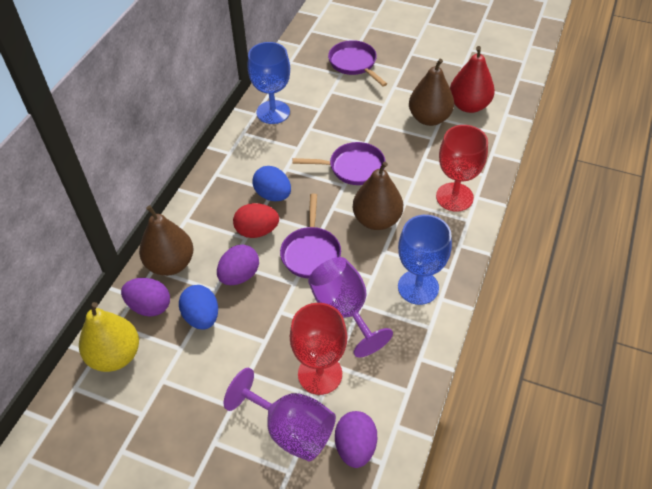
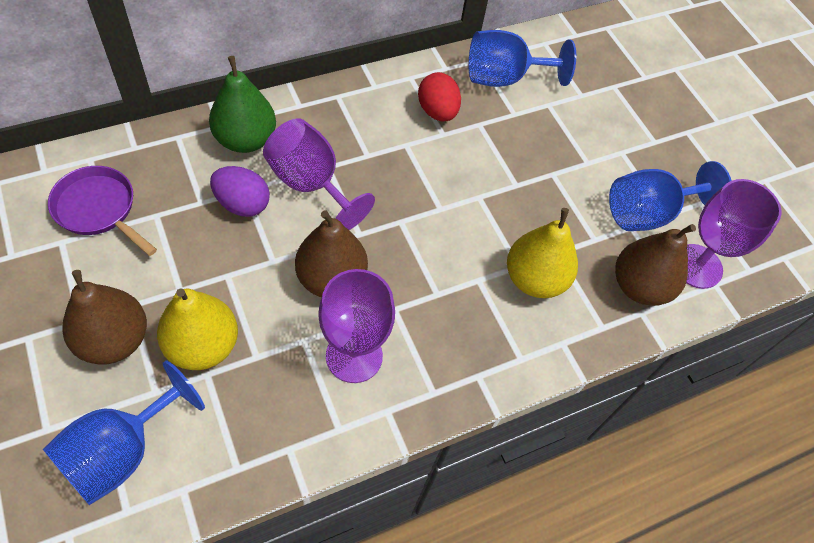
blue egg: [179,285,218,330] [252,166,291,201] = 2 -> none = 0
blue goblet: [248,42,290,124] [398,215,452,305] = 2 -> [43,360,205,505] [469,30,576,87] [609,161,731,231] = 3
green pear: none = 0 -> [209,56,276,153] = 1
purple egg: [121,278,170,317] [217,244,259,285] [335,411,377,468] = 3 -> [210,166,270,217] = 1
purple goblet: [223,368,336,461] [308,257,393,358] = 2 -> [263,118,375,230] [318,269,395,383] [686,179,782,289] = 3
purple pan: [280,193,341,278] [293,142,386,185] [328,40,387,87] = 3 -> [48,166,157,256] = 1
red goblet: [290,303,347,395] [436,125,488,212] = 2 -> none = 0
red pear: [450,46,495,113] = 1 -> none = 0
yellow pear: [79,302,139,372] = 1 -> [157,288,238,370] [507,208,578,298] = 2

